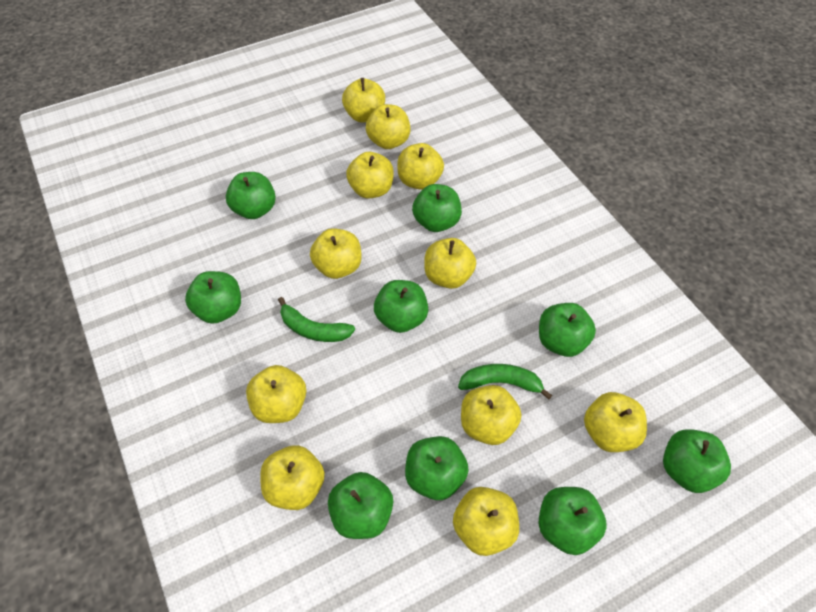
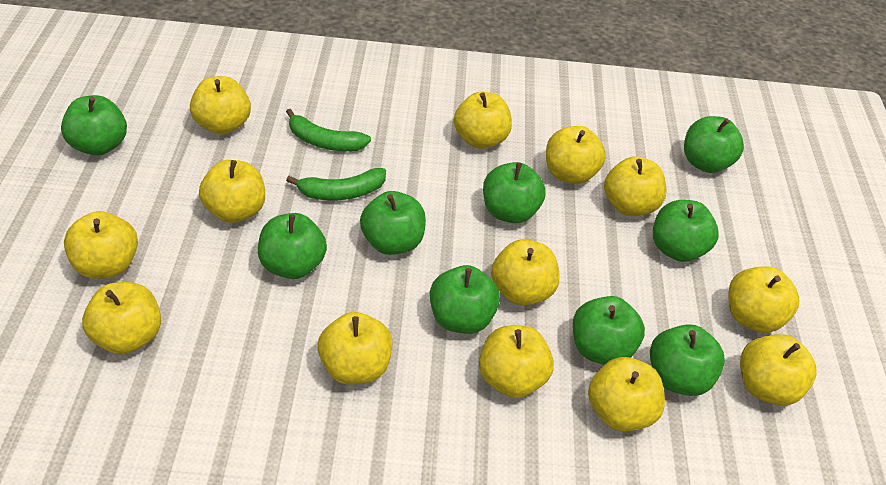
yellow apple: [246,365,307,423] [260,445,325,510] [310,228,362,279] [342,78,385,123] [346,152,394,199] [366,104,410,149] [397,143,444,190] [424,238,476,289] [453,487,519,556] [461,385,521,445] [584,392,647,452] = 11 -> [64,211,138,279] [82,282,161,354] [190,76,251,134] [199,160,265,223] [318,312,393,385] [454,91,512,149] [479,325,554,398] [491,239,559,306] [546,126,606,184] [588,357,665,431] [604,157,666,216] [728,266,799,333] [740,334,816,406] = 13

